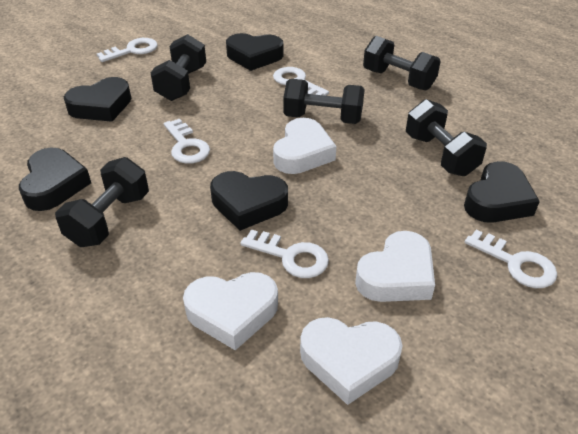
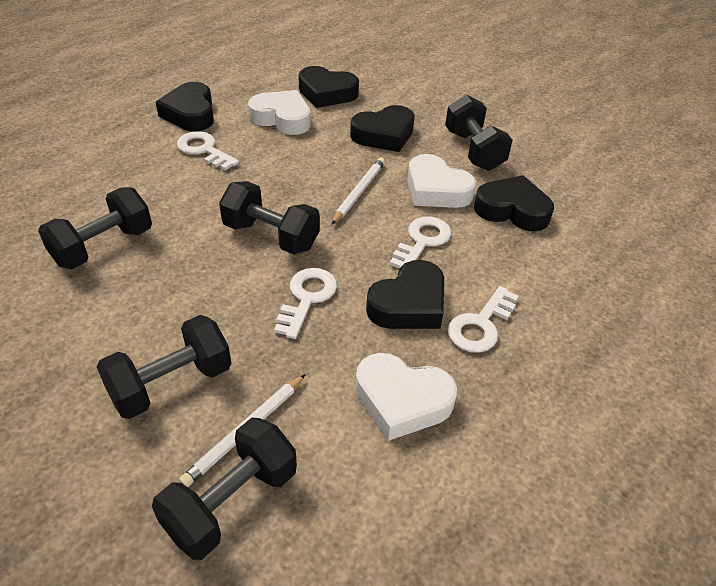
white heart: [183,272,278,350] [273,118,336,174] [300,317,403,405] [355,231,435,302] = 4 -> [248,90,311,135] [355,353,457,441] [407,154,476,208] = 3
white key: [97,38,158,62] [164,119,210,164] [240,229,329,278] [273,67,329,96] [465,230,557,288] = 5 -> [177,131,239,171] [274,268,337,339] [389,217,451,268] [448,286,519,353] = 4
white pencil: none = 0 -> [179,374,306,487] [331,157,385,225] = 2

